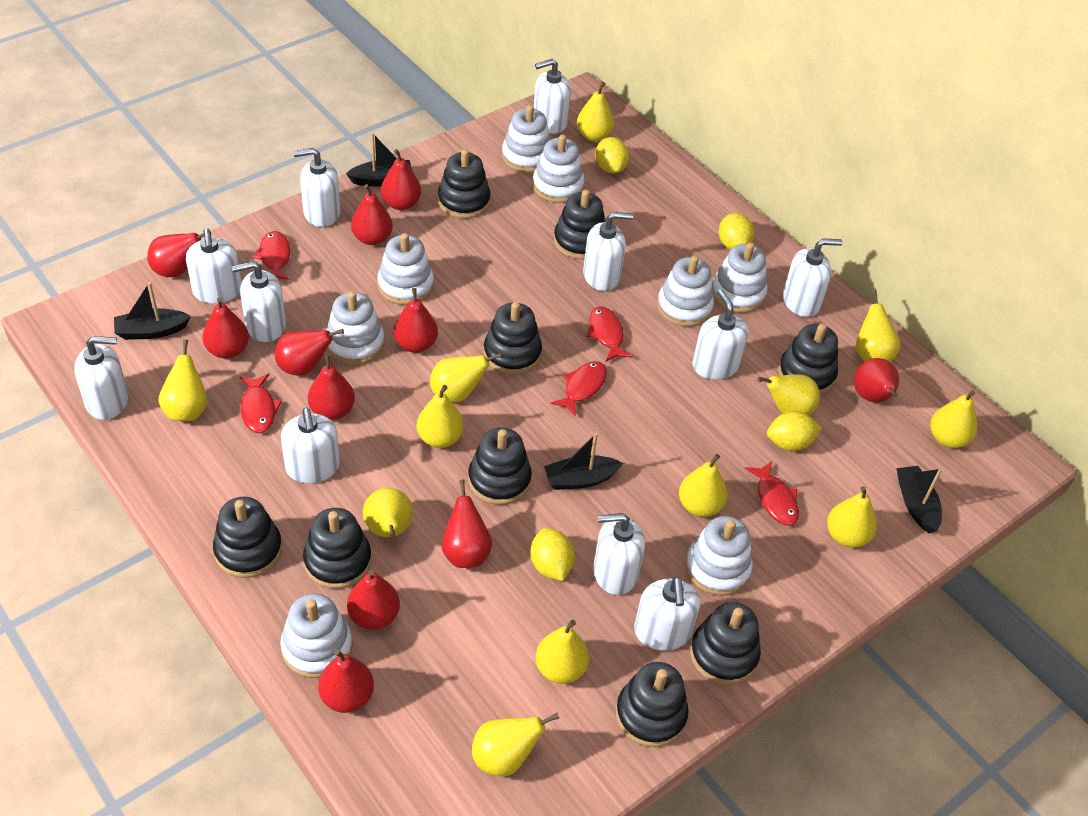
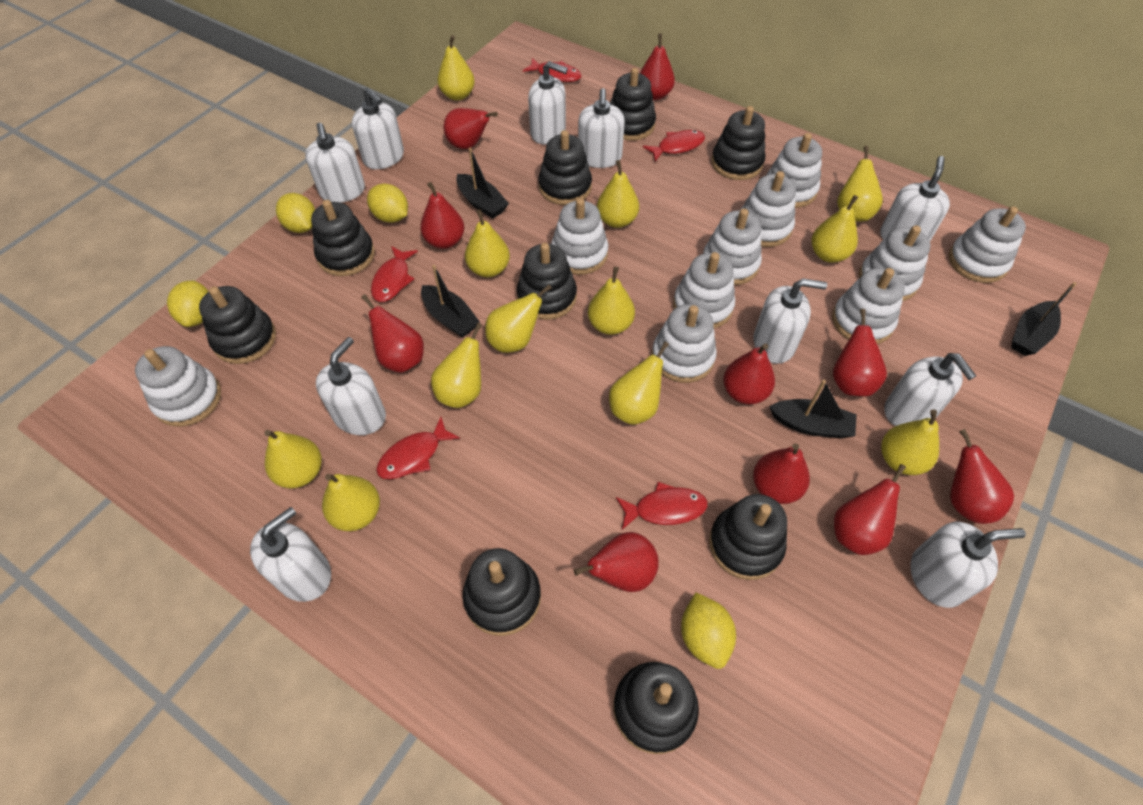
red pear: [147,231,211,277] [202,298,249,359] [275,329,344,376] [308,354,355,420] [318,649,374,713] [347,570,400,630] [351,184,393,245] [381,149,421,210] [393,288,438,353] [442,479,492,568] [854,358,899,402] = 11 -> [361,294,424,373] [420,182,464,249] [444,108,498,149] [574,532,659,592] [640,34,675,100] [723,344,775,404] [753,444,810,504] [833,309,887,396] [834,464,906,555] [950,429,1014,524] = 10
white soap dispenser: [74,336,128,420] [186,228,242,304] [232,261,286,342] [281,408,340,483] [293,148,340,227] [534,59,571,134] [583,212,633,291] [593,513,645,595] [634,577,700,651] [693,289,748,380] [783,239,842,317] = 11 -> [250,507,331,602] [305,123,365,203] [316,337,386,435] [352,88,404,169] [528,61,568,145] [578,88,625,168] [753,278,827,364] [880,156,950,241] [884,353,976,426] [910,522,1026,608] = 10
white stacking toy: [280,594,353,678] [327,291,384,365] [377,233,434,305] [502,105,551,173] [532,135,585,203] [657,256,714,327] [685,516,753,596] [712,242,768,313] = 8 -> [135,346,221,427] [551,198,608,275] [652,304,717,383] [673,252,735,328] [703,209,762,285] [740,171,796,247] [767,133,822,208] [832,268,905,344] [859,225,931,302] [949,206,1026,283] = 10

